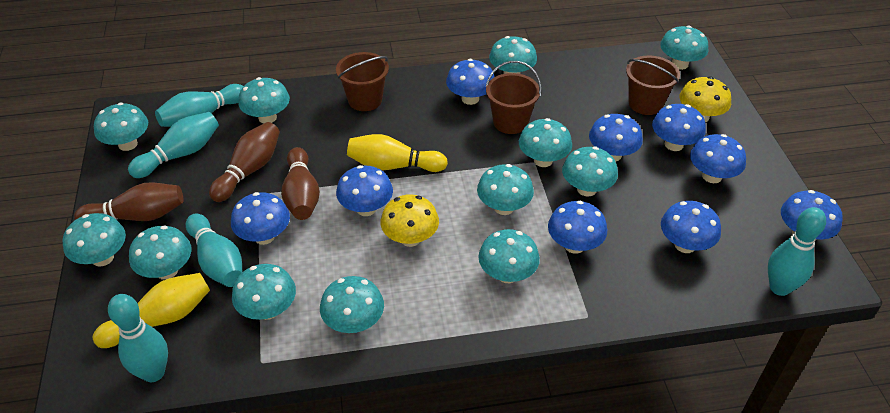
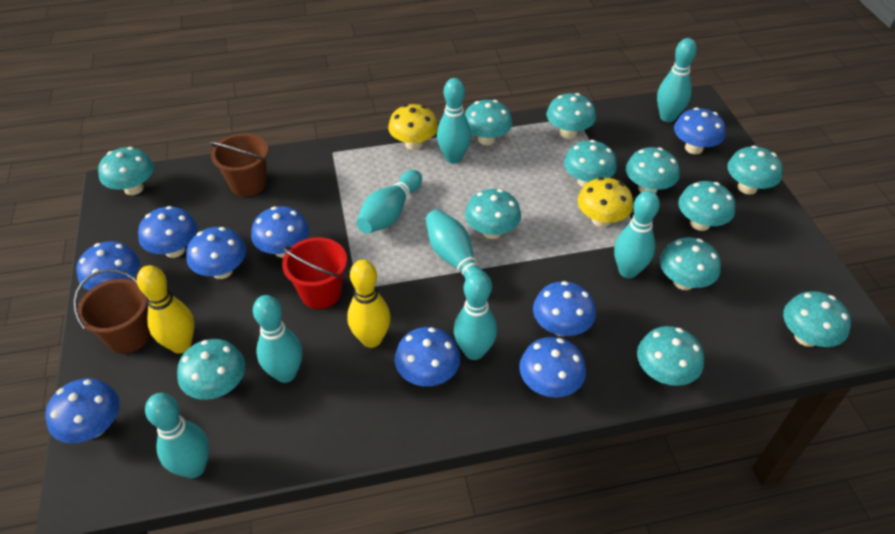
brown bowling pin: [74,182,183,221] [209,122,280,202] [281,147,320,220] = 3 -> none = 0
brown bucket: [336,52,389,111] [486,61,541,134] [626,55,680,115] = 3 -> [74,269,151,354] [210,133,268,197] = 2
red bucket: none = 0 -> [282,237,347,309] = 1
turquoise bowling pin: [108,294,168,382] [128,112,219,178] [155,84,244,127] [186,214,242,287] [768,207,826,296] = 5 -> [145,393,210,478] [253,295,302,383] [356,170,422,234] [425,209,492,293] [437,78,471,164] [454,272,497,360] [614,190,660,278] [657,38,697,122] = 8

